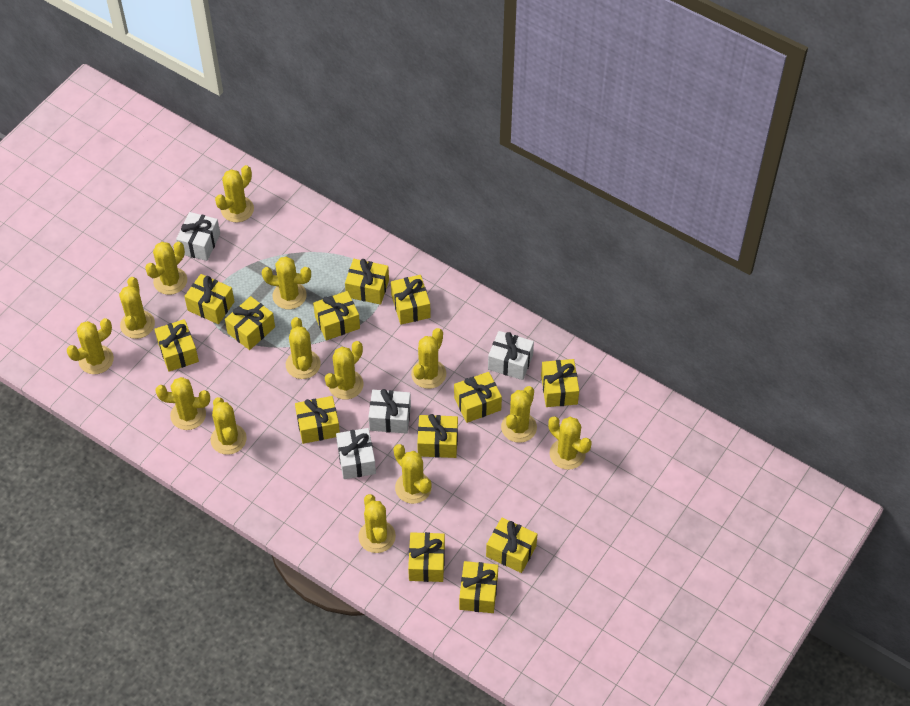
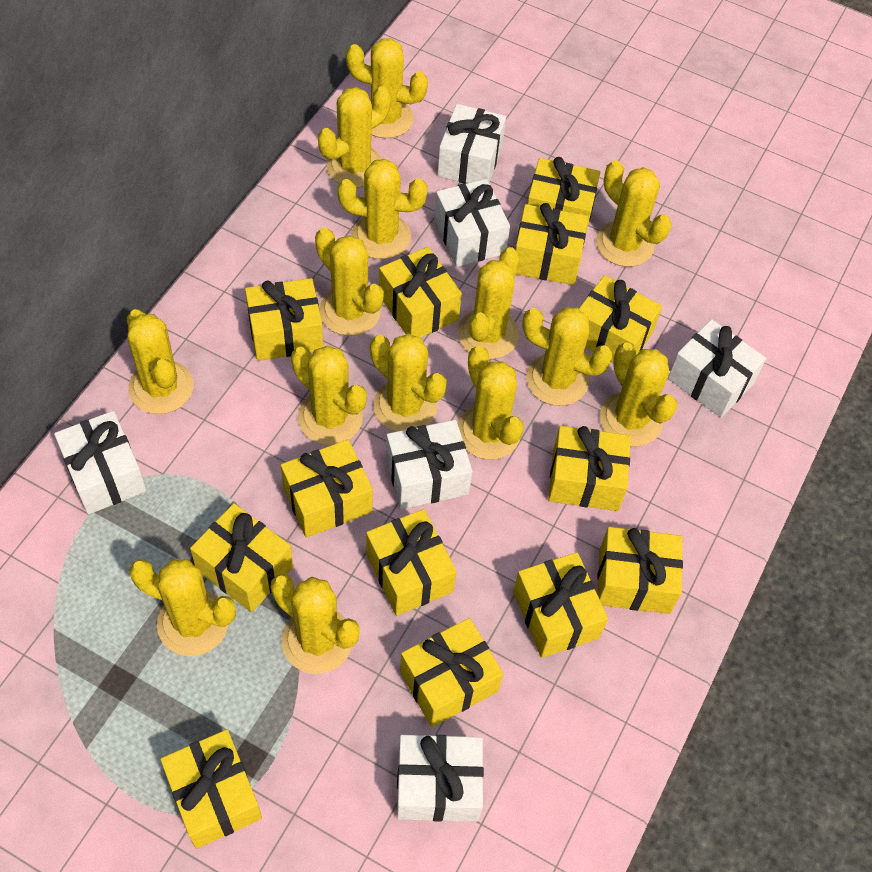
white gift: [176,212,220,261] [336,428,376,479] [369,389,411,434] [488,331,534,380] = 4 -> [54,411,147,515] [386,420,473,509] [397,735,484,822] [434,179,510,267] [437,104,506,184] [668,319,766,418] = 6

